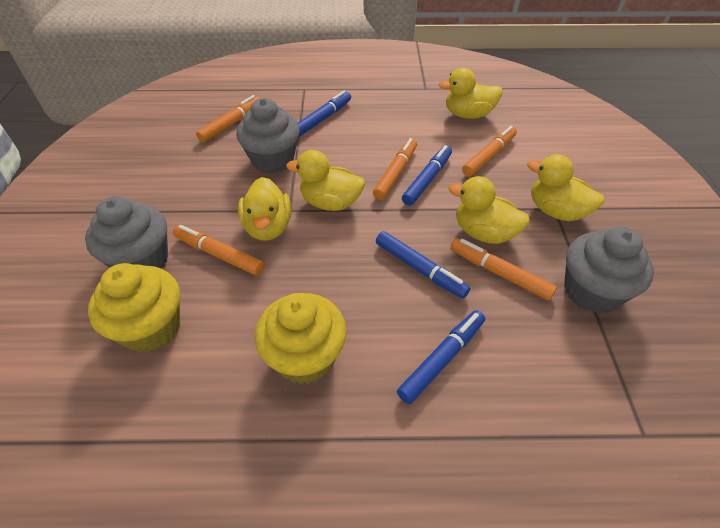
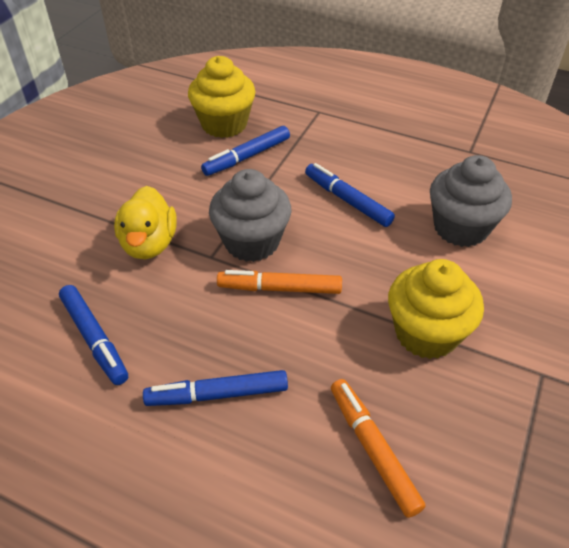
grey cupcake: [85,196,168,268] [236,98,299,173] [564,227,654,313] = 3 -> [209,169,291,262] [430,155,512,247] = 2
orange marker: [173,225,264,276] [196,95,260,142] [373,138,417,200] [450,238,557,301] [462,126,517,176] = 5 -> [217,270,342,294] [331,379,426,518] = 2
yellow duck: [238,177,291,241] [286,150,365,211] [439,68,503,119] [449,176,530,244] [527,154,604,221] = 5 -> [114,186,176,259] = 1

